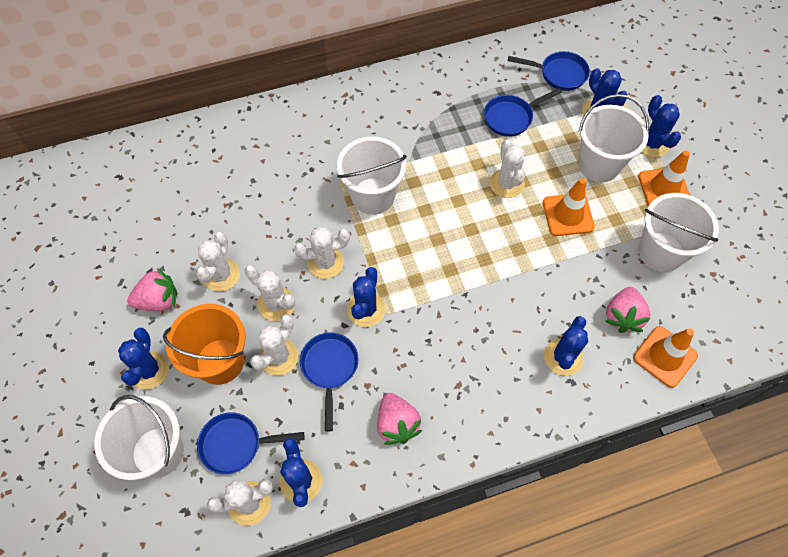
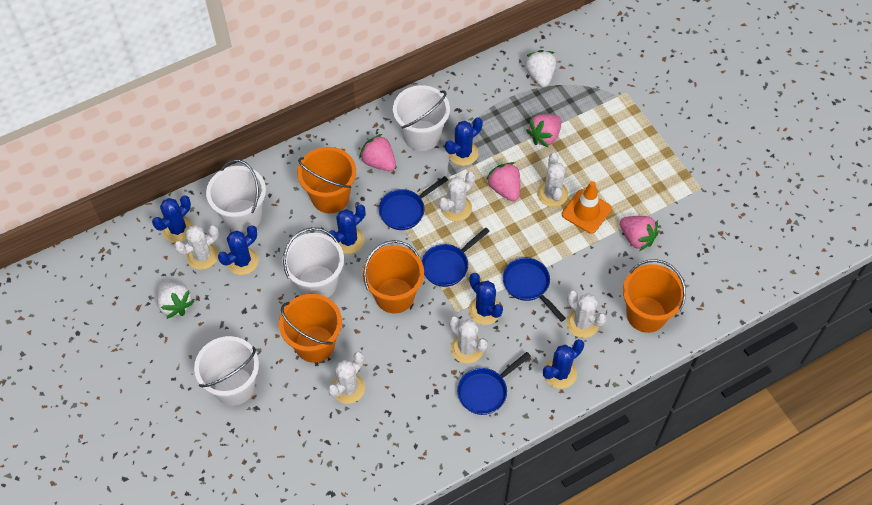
orange bucket: [163,304,246,385] = 1 -> [279,294,342,363] [297,147,356,213] [362,240,424,313] [623,259,686,333] = 4
orange traffic cone: [543,178,595,236] [633,326,698,388] [638,150,690,206] = 3 -> [562,181,612,234] = 1
pink strawberry: [127,268,178,311] [377,393,422,445] [605,287,651,333] = 3 -> [359,134,396,171] [486,162,520,201] [526,114,562,148] [620,216,659,251] = 4
white strawberry: none = 0 -> [157,281,195,319] [525,50,556,87] = 2

